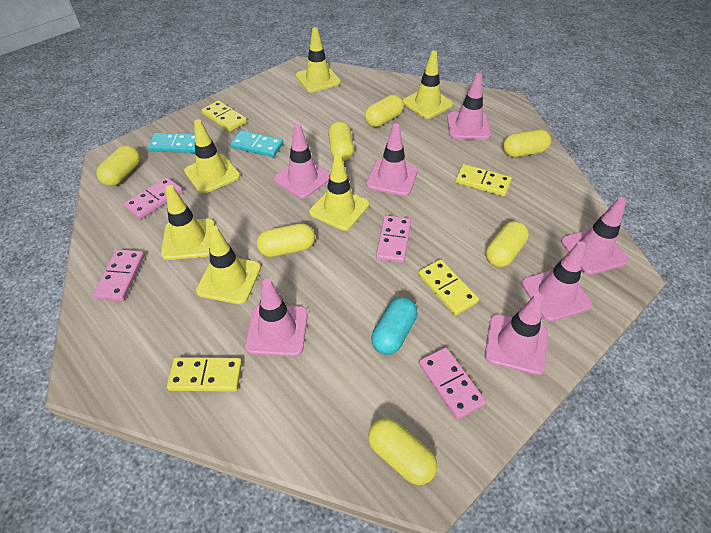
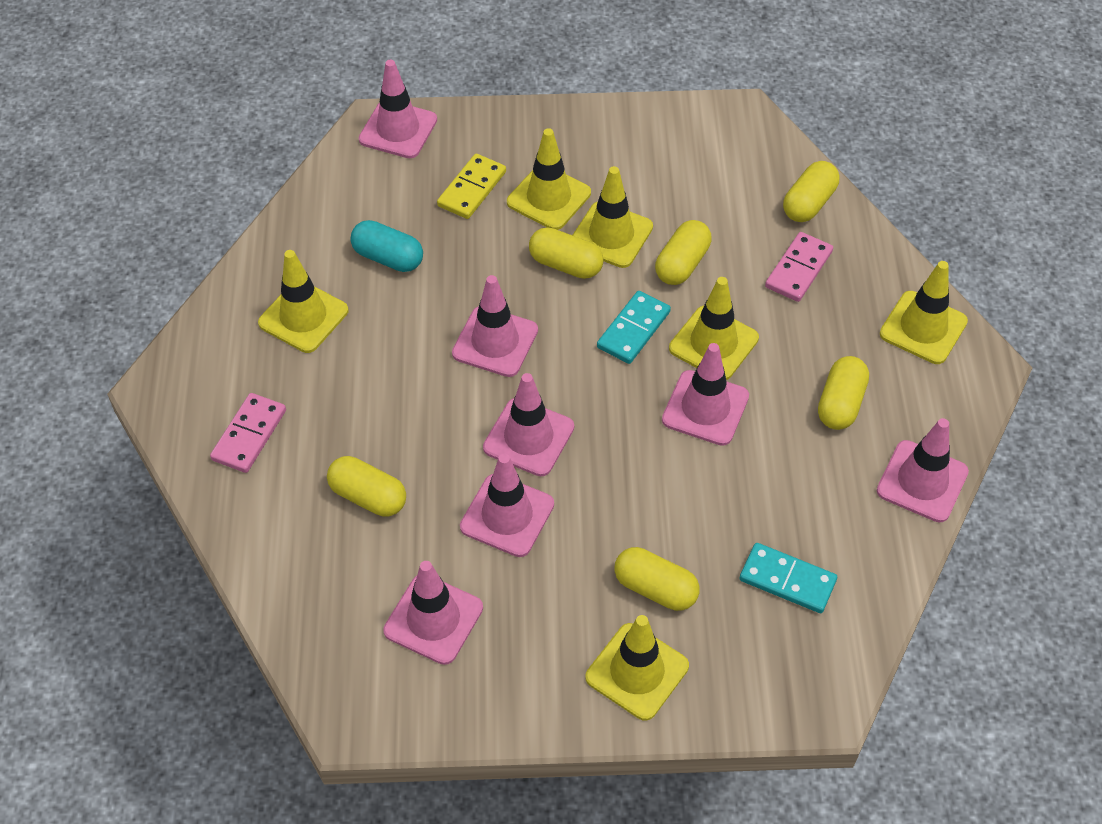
pink domino: [93,249,145,301] [123,177,183,219] [376,215,411,263] [419,347,486,420] = 4 -> [210,393,286,473] [765,232,833,302] = 2
yellow capsule: [96,145,140,186] [257,223,315,257] [328,121,354,161] [365,95,404,127] [368,418,437,485] [486,221,529,268] [503,129,551,157] = 7 -> [327,456,406,517] [529,228,603,279] [615,547,699,611] [655,220,711,285] [783,161,839,222] [818,356,869,430] = 6
yellow domino: [167,357,242,392] [202,101,247,132] [418,259,479,315] [455,164,512,196] = 4 -> [437,154,506,219] = 1

